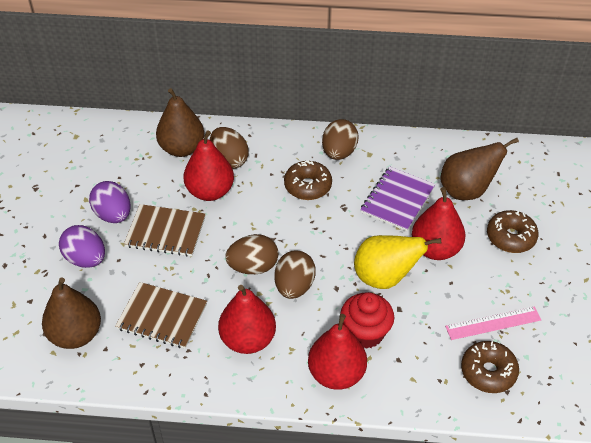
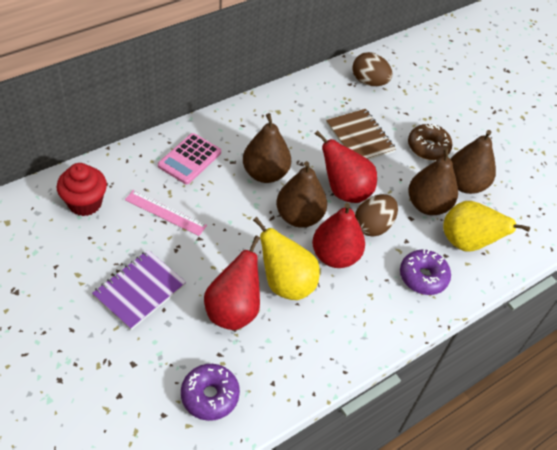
brown donut: [284,161,332,200] [461,341,519,393] [487,210,539,253] = 3 -> [408,124,453,160] = 1
brown egg: [210,127,249,169] [225,234,278,275] [274,250,316,299] [322,119,358,160] = 4 -> [352,52,392,86] [355,194,398,237] = 2
brown notebook: [115,282,207,349] [124,204,206,257] = 2 -> [326,109,396,160] = 1
brown pear: [42,277,101,349] [156,88,205,157] [440,138,519,200] = 3 -> [243,113,291,183] [276,161,327,228] [408,147,458,215] [451,130,496,194] = 4
pink calculator: none = 0 -> [158,133,221,184] = 1
purple donut: none = 0 -> [181,364,240,421] [400,250,451,295] = 2
purple egg: [59,225,105,268] [89,181,131,223] = 2 -> none = 0
red pear: [184,131,234,201] [218,285,276,354] [308,314,367,390] [412,187,466,260] = 4 -> [204,236,260,330] [312,203,365,268] [315,130,377,203] = 3
yellow pear: [354,235,441,289] = 1 -> [253,217,320,300] [443,201,530,252] = 2

